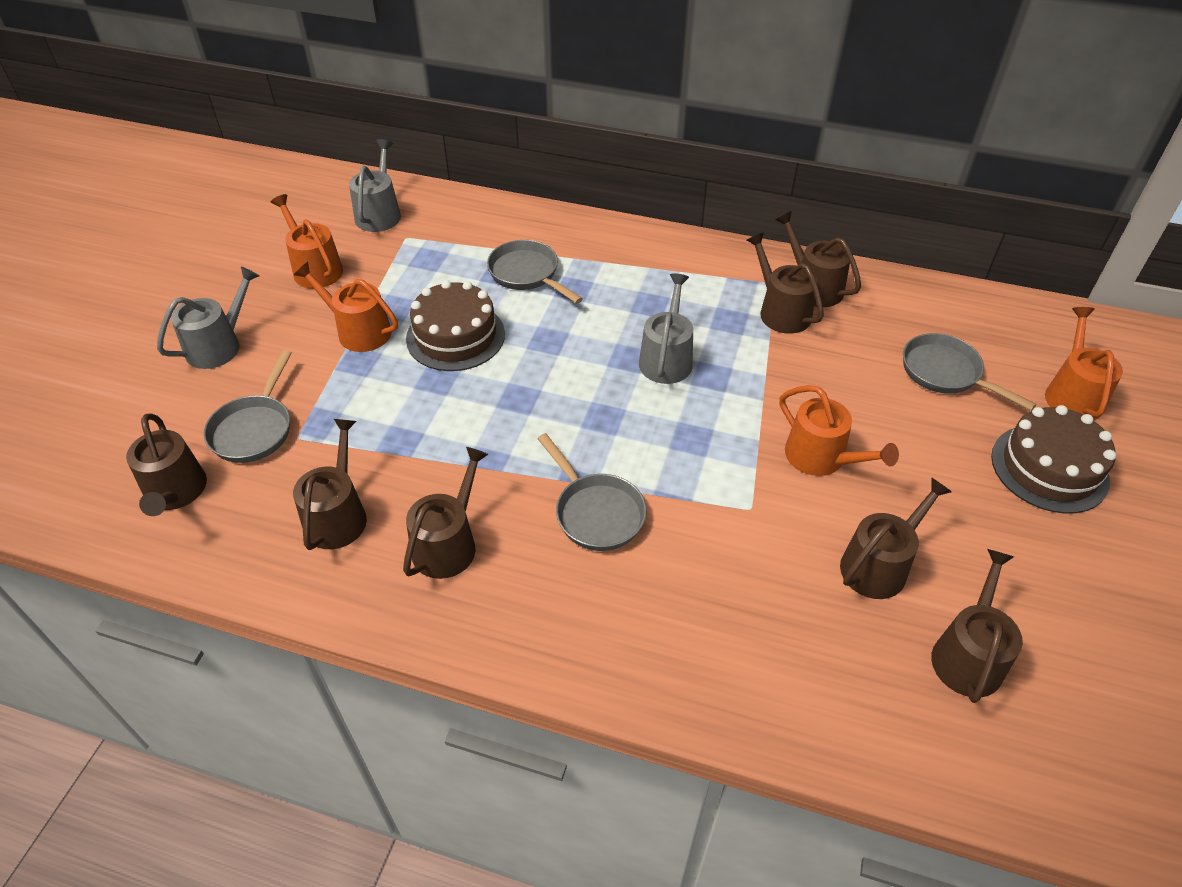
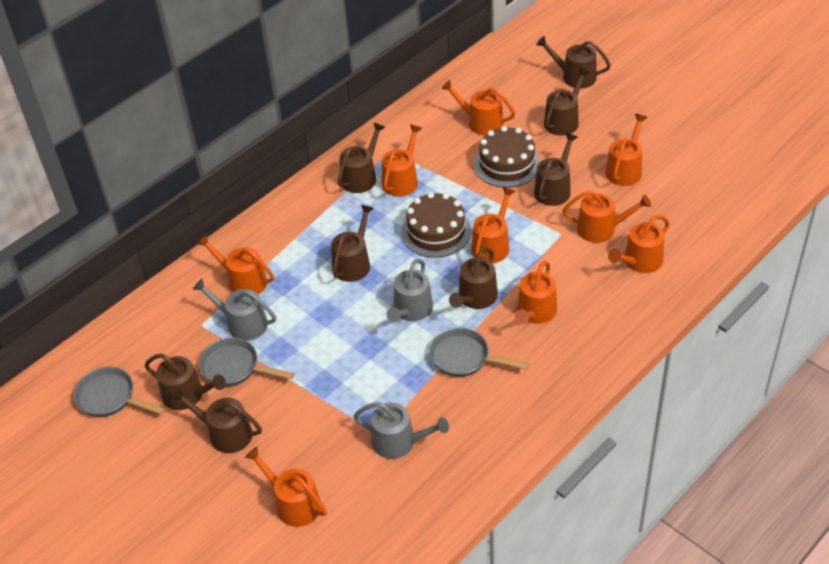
brown watering can: [126,413,207,516] [293,419,367,550] [403,447,488,579] [747,232,824,334] [775,211,861,307] [840,477,952,599] [931,549,1023,703] = 7 -> [144,354,226,410] [171,387,262,453] [331,205,374,282] [337,122,385,193] [449,248,498,309] [534,133,578,206] [536,36,611,88] [544,68,590,136] = 8
grey pan: [204,350,292,463] [487,240,583,304] [537,433,647,551] [903,333,1037,411] = 4 -> [74,367,166,417] [199,337,294,387] [429,328,529,377] = 3
orange watering can: [271,194,343,289] [294,262,398,352] [780,385,899,476] [1045,307,1123,421] = 4 -> [197,234,274,294] [245,447,327,527] [382,124,422,197] [441,80,515,135] [471,187,515,263] [515,261,557,324] [562,190,651,243] [605,114,648,186] [608,215,670,273] = 9

